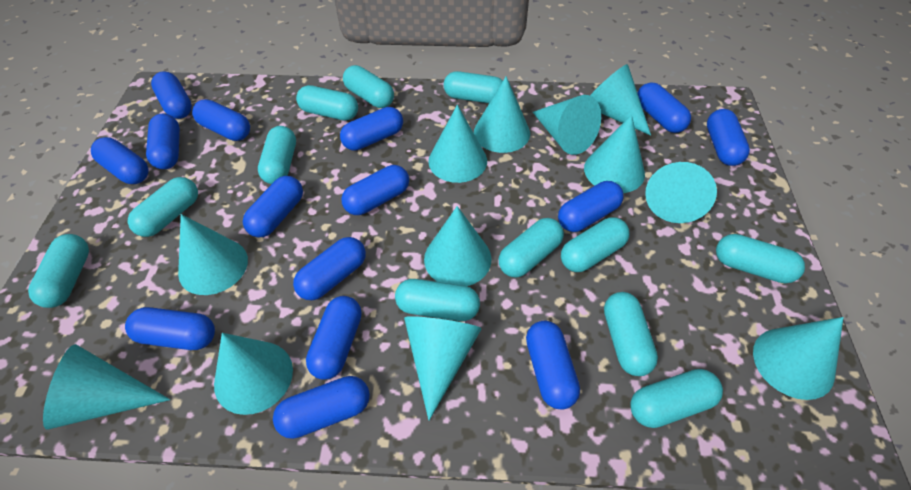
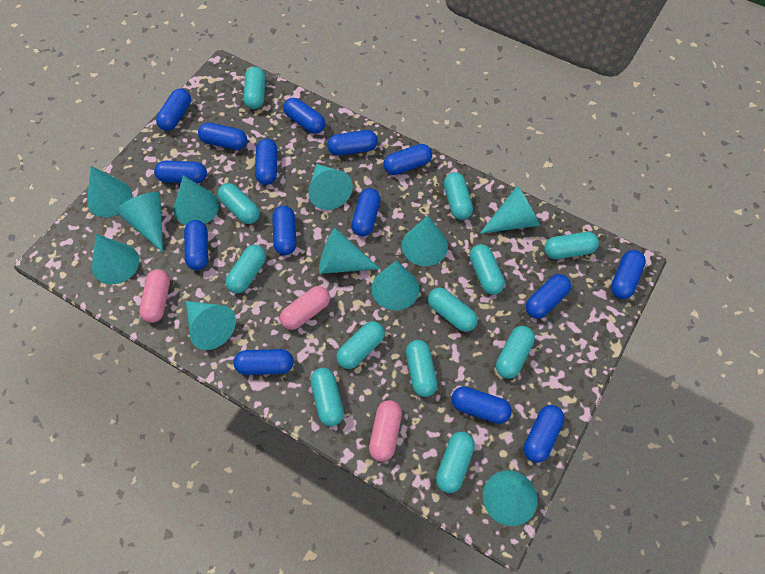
pink capsule: none = 0 -> [139,269,170,323] [280,286,330,330] [369,400,402,462] = 3
turquoise cone: [43,344,170,430] [178,214,248,295] [214,333,293,415] [404,316,482,420] [424,206,492,286] [428,105,487,183] [474,76,530,153] [533,95,601,155] [584,115,645,193] [590,64,651,136] [645,162,717,223] [753,317,844,400] = 12 -> [87,166,133,217] [92,234,139,284] [116,192,163,252] [174,175,219,225] [186,301,236,350] [308,164,353,210] [319,228,380,274] [372,261,419,310] [402,216,448,266] [480,185,540,234] [483,470,538,526] = 11

